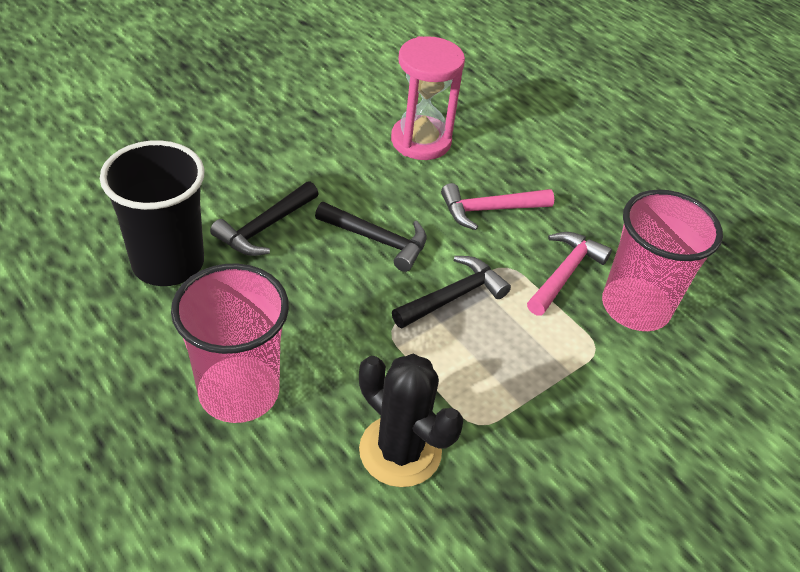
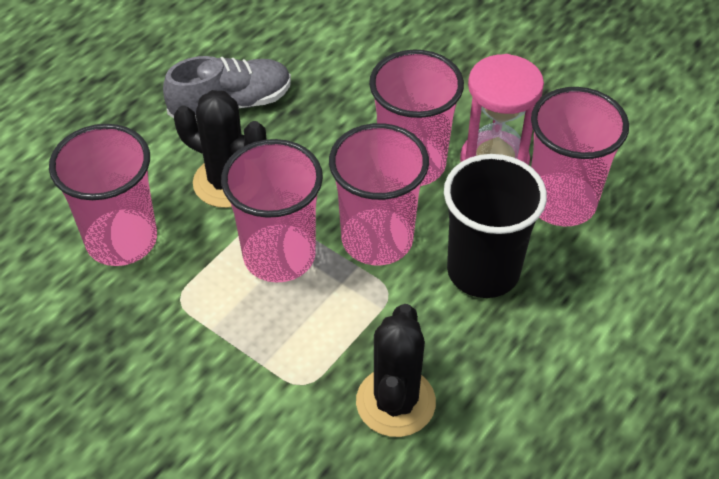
black cactus: [359,354,463,487] = 1 -> [174,90,267,208] [356,304,436,437] = 2
black hammer: [210,181,318,256] [315,202,427,272] [392,256,511,328] = 3 -> none = 0
grey shoe: none = 0 -> [163,56,291,121] = 1
pink cup: [171,264,289,423] [602,190,723,331] = 2 -> [49,124,157,266] [221,139,323,282] [329,123,429,265] [369,49,464,186] [531,87,629,226] = 5
pink hammer: [441,183,554,230] [527,232,612,315] = 2 -> none = 0

